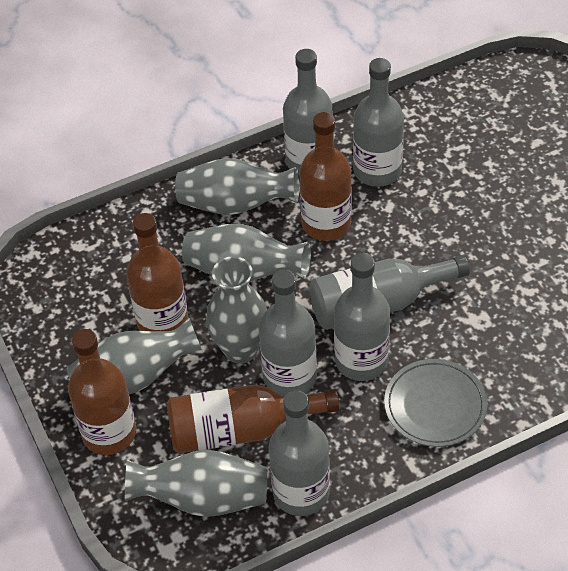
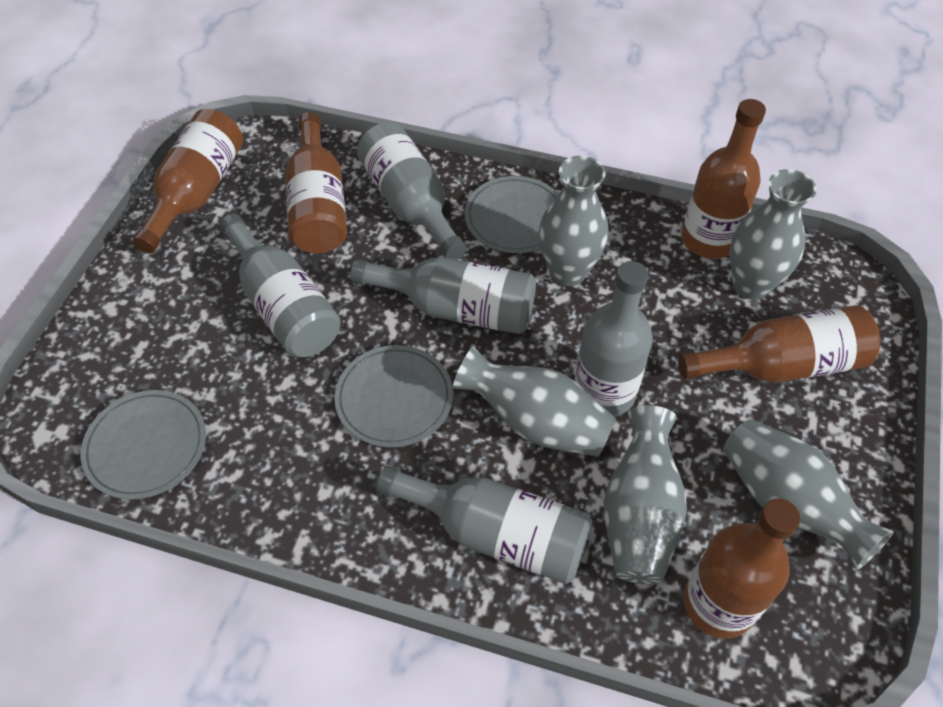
brown bottle: [68,329,136,455] [126,213,188,331] [167,385,339,453] [299,112,352,241] = 4 -> [133,109,243,254] [285,112,347,253] [678,305,880,383] [681,99,766,259] [683,498,800,639] = 5
grey bottle: [259,270,317,396] [269,390,330,516] [283,49,333,175] [309,255,470,330] [334,253,390,381] [353,58,404,187] = 6 -> [220,214,341,357] [350,257,536,334] [357,122,466,260] [376,465,593,584] [574,261,653,417] = 5
grey plate: [384,359,487,447] = 1 -> [81,390,206,500] [334,345,453,447] [465,176,558,253] = 3

